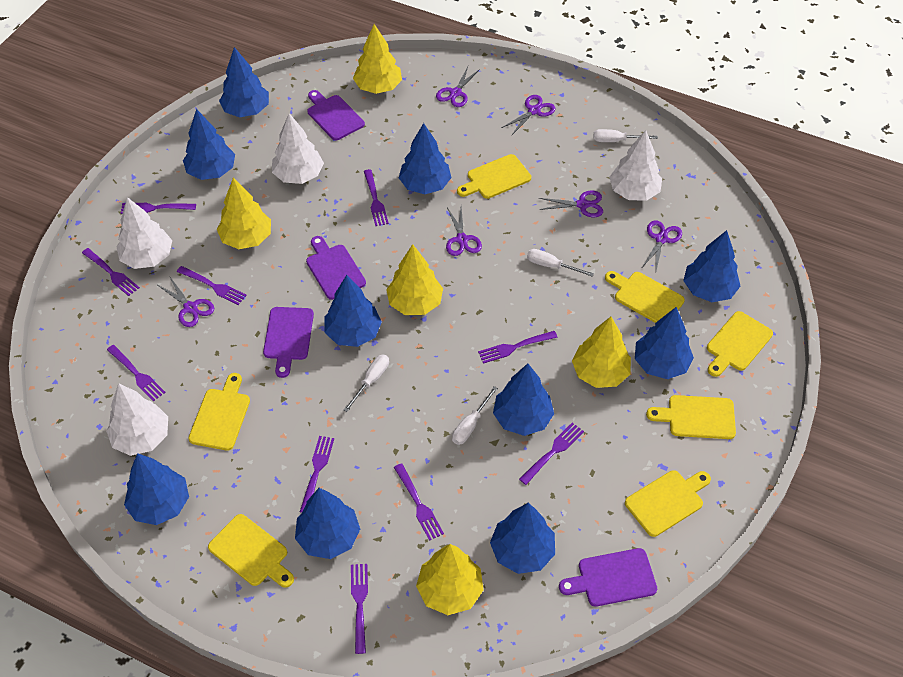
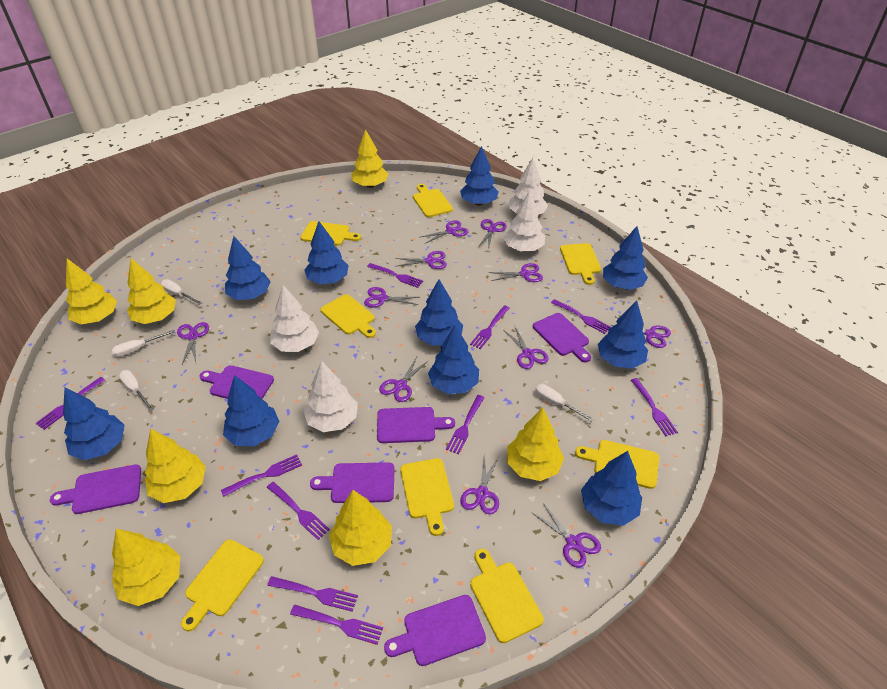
purple cutting board: [263,307,314,378] [306,236,366,300] [307,90,365,140] [559,548,657,607] = 4 -> [50,464,141,514] [200,365,274,399] [310,462,395,503] [377,407,455,443] [384,595,486,666] [533,313,591,362] = 6
purple scissors: [158,277,214,327] [436,67,480,107] [446,207,482,256] [502,95,555,135] [539,191,603,217] [642,220,682,271] = 6 -> [177,322,209,364] [364,287,419,308] [379,357,429,402] [395,251,447,269] [421,220,468,244] [460,455,499,514] [478,219,507,250] [489,263,543,282] [504,327,549,369] [531,503,601,568] [611,317,671,348] = 11
yellow cutting board: [188,373,250,451] [208,514,294,588] [457,154,531,199] [605,271,685,323] [625,470,711,537] [646,395,736,439] [707,311,773,377] = 7 -> [181,539,264,631] [300,221,361,246] [321,294,376,338] [400,458,454,536] [413,184,453,217] [470,549,544,643] [560,243,601,285] [575,440,659,489] = 8
yellow tree: [217,178,271,249] [353,24,402,94] [386,244,443,315] [416,544,483,615] [572,317,631,388] = 5 -> [66,259,117,324] [112,529,180,606] [127,258,176,324] [145,429,206,503] [329,490,392,566] [351,129,388,188] [507,408,564,481] = 7

